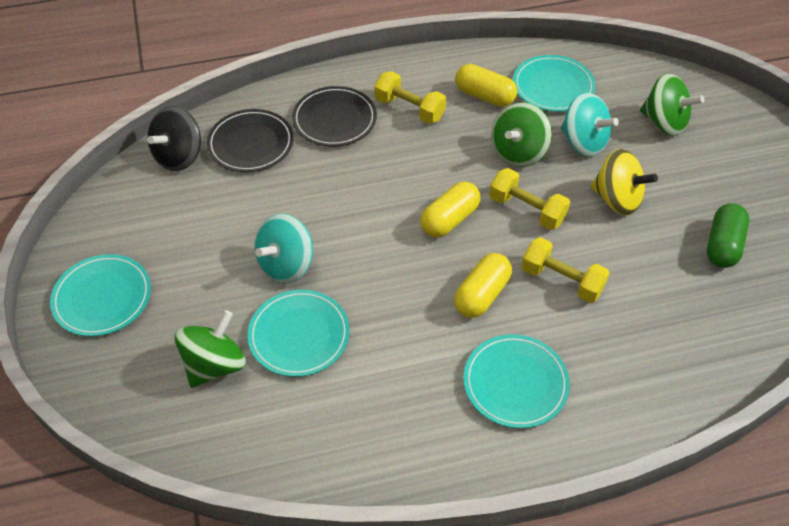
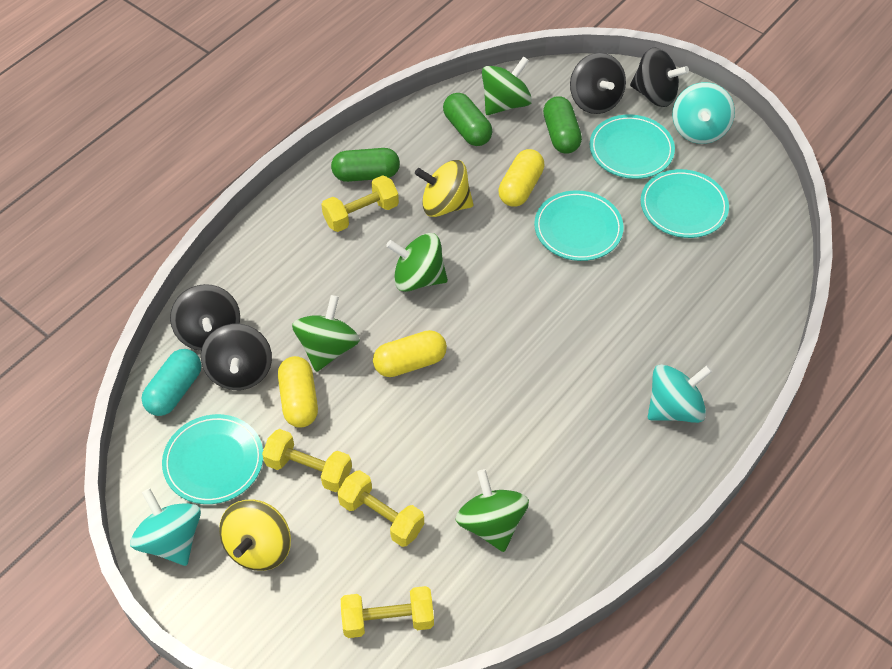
black plate: [207,109,294,172] [292,86,377,147] = 2 -> none = 0
black spinning top: [147,106,201,171] = 1 -> [170,284,240,351] [201,324,272,390] [570,53,626,114] [630,47,689,107] = 4
green capsule: [707,203,749,268] = 1 -> [331,148,400,182] [443,93,492,146] [543,96,582,154] = 3
green spinning top: [174,310,246,388] [491,102,552,167] [640,73,704,136] = 3 -> [292,295,360,372] [386,233,448,292] [455,469,529,552] [482,56,532,115] = 4
turquoise capsule: none = 0 -> [141,349,201,416] = 1
turquoise spinning top: [254,213,313,284] [561,93,619,157] = 2 -> [130,488,201,566] [648,364,712,423] [673,82,735,144] = 3
yellow dumbbell: [374,71,446,124] [489,168,570,230] [521,237,610,303] = 3 -> [262,429,352,492] [321,175,399,232] [337,470,424,547] [341,586,434,638] = 4
yellow spinning top: [591,149,658,215] = 1 -> [219,500,291,571] [415,160,474,217] = 2

